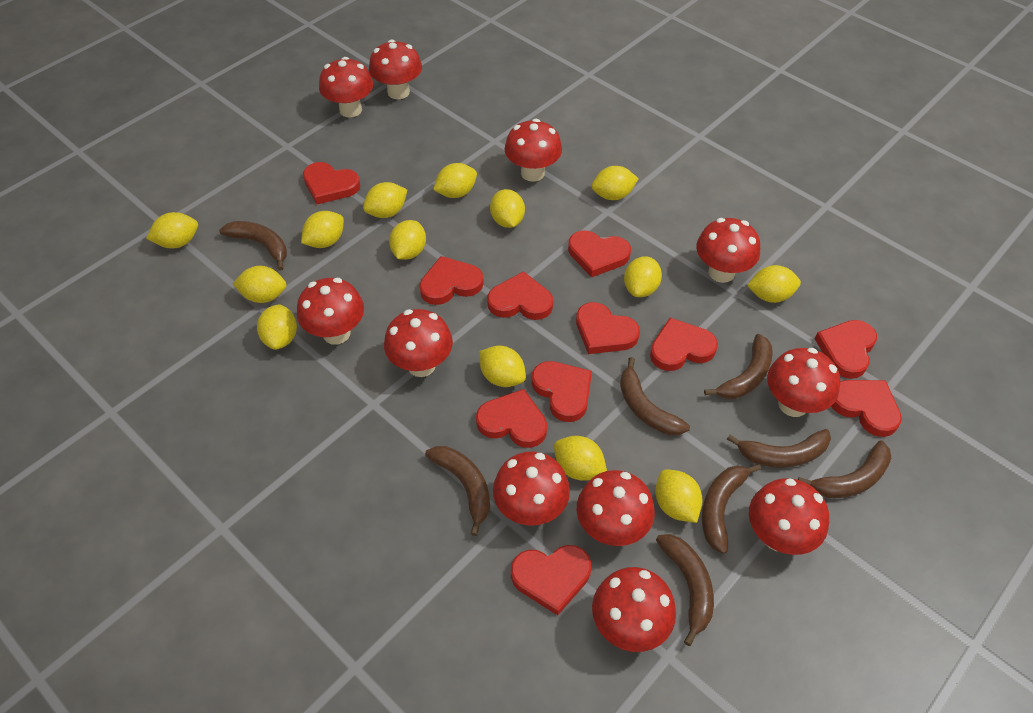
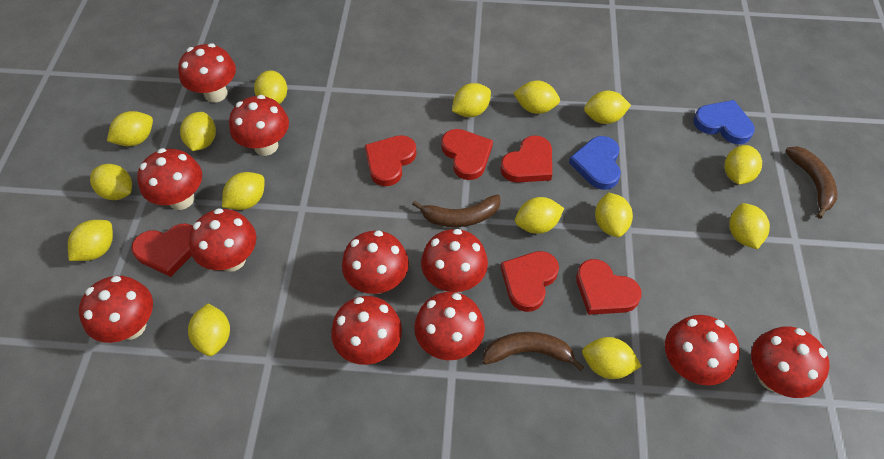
blue heart: none = 0 -> [569,136,621,190] [693,100,755,144] = 2
brown banana: [219,221,287,270] [425,446,490,536] [620,357,690,435] [656,534,714,646] [702,464,761,554] [704,334,773,399] [727,429,831,468] [798,441,891,498] = 8 -> [412,194,500,227] [482,332,584,371] [785,146,837,219] = 3
red heart: [303,162,360,204] [419,256,484,305] [476,389,547,448] [487,271,553,320] [511,545,591,615] [532,361,592,422] [568,231,631,277] [576,302,640,354] [650,318,718,371] [815,320,877,379] [831,380,902,437] = 11 -> [131,224,192,277] [365,135,417,186] [441,129,493,180] [500,135,552,183] [501,251,559,312] [576,259,642,315] = 6
yellow lemon: [146,212,198,249] [233,266,286,303] [257,304,297,350] [301,211,344,248] [363,182,407,218] [389,220,426,260] [433,163,477,198] [479,346,526,387] [490,189,525,228] [554,436,607,481] [591,166,639,200] [624,256,662,297] [655,469,703,523] [747,265,801,303] = 14 -> [68,220,113,261] [90,164,132,200] [107,111,153,146] [180,112,216,151] [188,304,230,356] [222,172,264,210] [254,70,287,104] [452,83,491,117] [513,80,560,114] [515,197,564,234] [582,337,641,379] [584,91,631,124] [595,192,633,237] [724,145,762,185] [729,203,770,249] = 15

